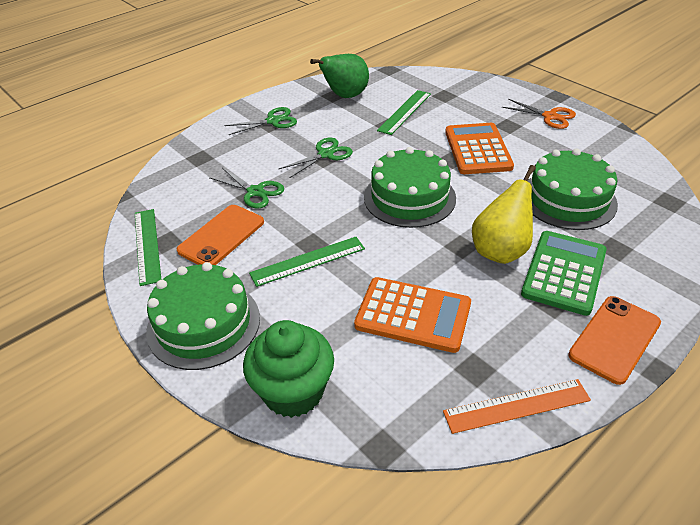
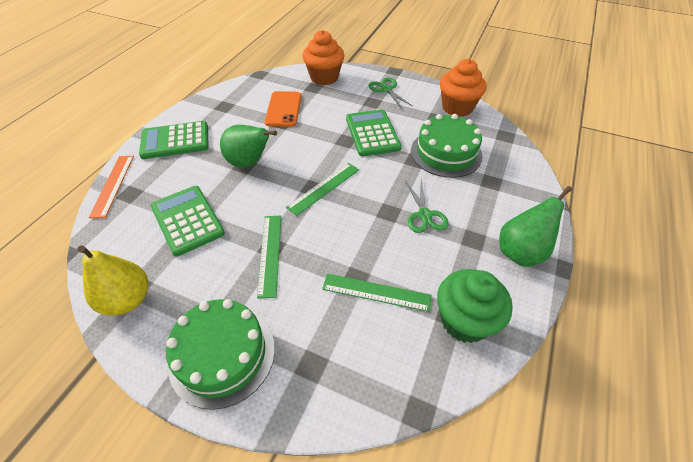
green cake: [146,262,260,370] [364,147,456,228] [527,148,618,230] = 3 -> [166,299,275,410] [411,114,483,178] = 2
green calculator: [521,231,607,316] = 1 -> [139,121,209,159] [150,186,225,256] [346,110,401,156] = 3
green pear: [310,54,369,98] = 1 -> [220,125,277,168] [499,186,572,267] = 2
green scissors: [209,168,284,209] [224,107,297,135] [279,138,353,178] = 3 -> [369,78,412,109] [406,180,448,233] = 2
orange calculator: [354,277,471,353] [445,123,514,174] = 2 -> none = 0
orange cupcake: none = 0 -> [302,30,344,85] [440,59,487,117] = 2
orange phone: [177,205,264,265] [568,296,661,385] = 2 -> [265,91,302,127] = 1
orange scissors: [502,99,576,129] = 1 -> none = 0

